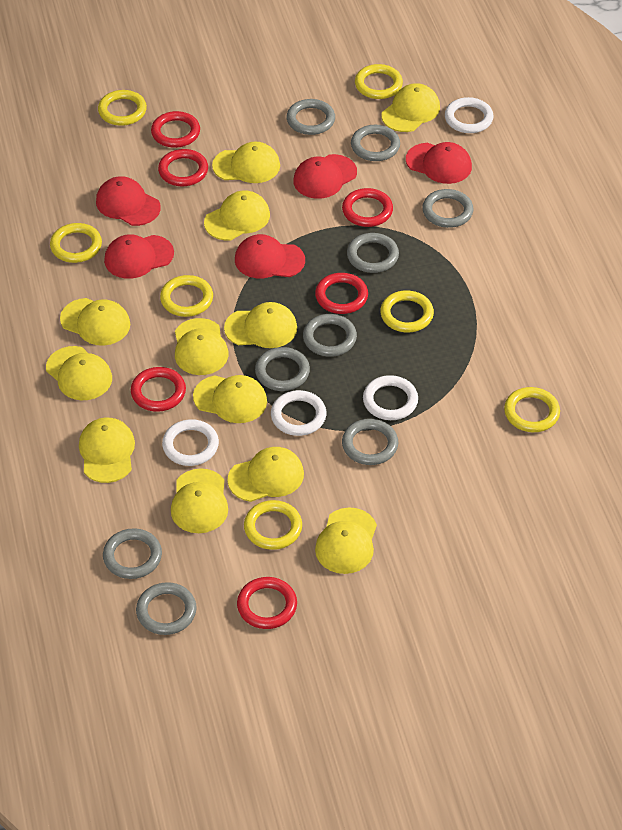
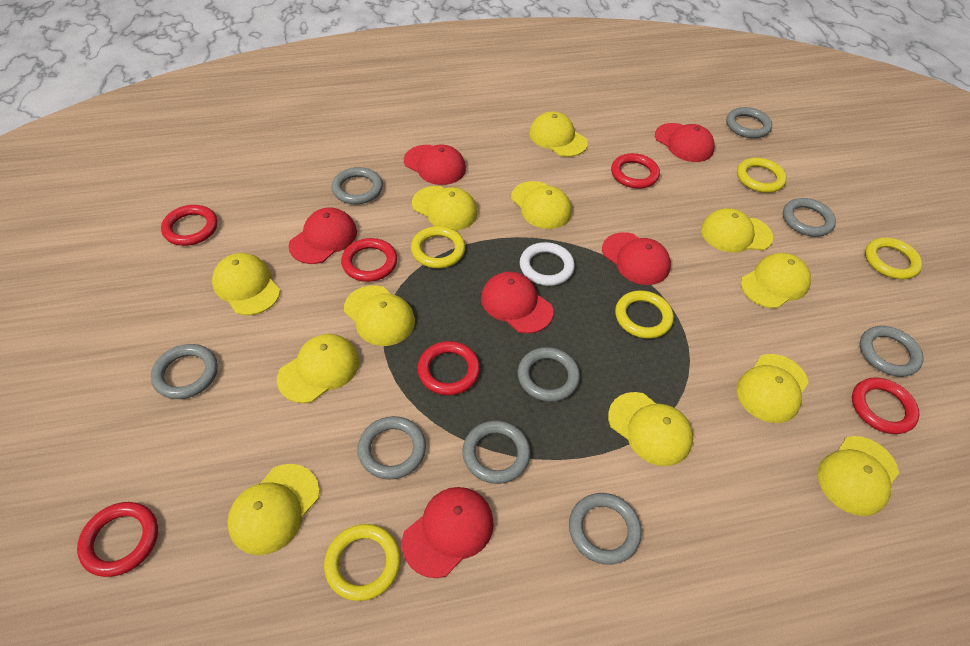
red cap: [96,176,161,226] [104,234,174,279] [235,234,305,278] [293,154,357,199] [406,142,472,184] = 5 -> [288,208,357,264] [402,487,494,578] [404,145,466,185] [481,272,553,334] [602,232,671,285] [655,123,715,162] = 6
white ring: [162,419,219,466] [271,390,326,436] [363,375,418,420] [445,97,494,133] = 4 -> [520,242,575,286] = 1
yellow ring: [50,223,102,263] [98,90,147,126] [160,275,213,317] [244,500,302,550] [355,64,403,99] [380,290,434,332] [504,387,560,432] = 7 -> [324,524,401,601] [411,226,465,268] [615,290,674,339] [737,158,787,193] [865,237,922,279] = 5

